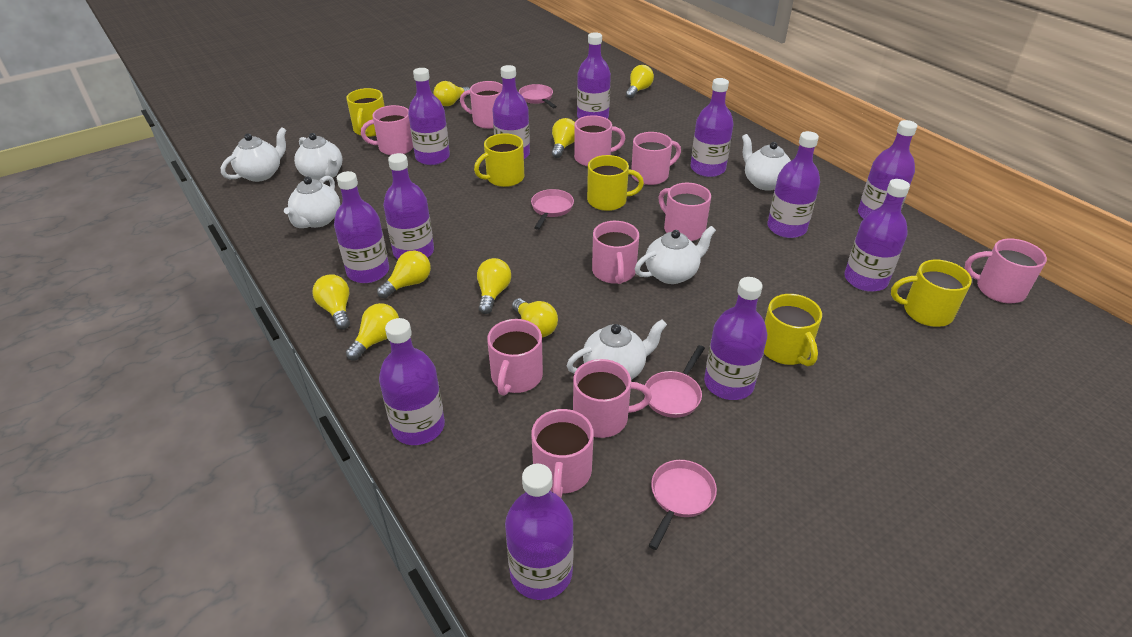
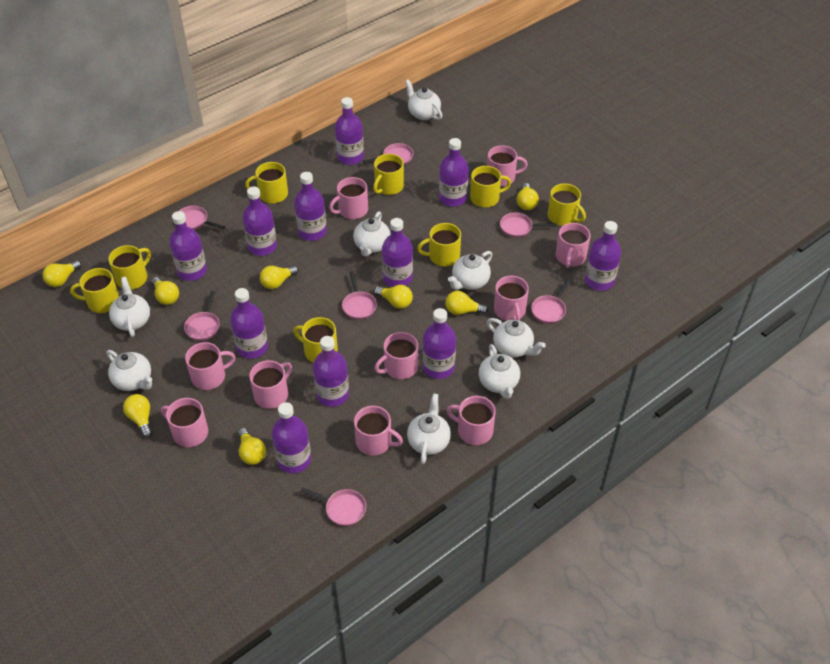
pink pan: [519,84,557,108] [531,189,574,230] [645,345,705,418] [649,460,717,550] = 4 -> [179,206,225,230] [184,291,220,341] [300,487,366,526] [342,272,377,320] [363,143,414,165] [500,213,556,238] [531,279,571,324] = 7
purple bottle: [334,171,389,283] [379,318,445,445] [383,153,434,259] [408,68,450,165] [493,65,530,159] [505,464,574,600] [577,32,611,119] [691,78,734,177] [704,277,767,400] [767,131,820,238] [844,179,910,292] [858,120,917,219] = 12 -> [169,211,207,281] [230,288,268,359] [243,186,277,256] [272,402,311,473] [294,172,327,241] [313,336,349,407] [335,97,364,165] [382,218,413,287] [422,308,456,379] [439,138,468,207] [585,221,621,291] = 11
white teapot: [221,127,287,182] [284,176,340,228] [294,133,343,180] [567,319,667,380] [635,226,716,284] [742,134,791,191] = 6 -> [106,350,152,391] [109,277,150,337] [353,211,390,257] [405,79,442,120] [407,394,451,464] [448,251,492,290] [479,344,520,399] [487,318,546,358] = 8
yellow mug: [346,88,385,137] [474,133,524,187] [587,155,644,211] [764,294,822,366] [891,259,972,327] = 5 -> [70,268,119,313] [108,245,151,290] [245,162,288,203] [293,317,338,363] [373,154,404,195] [417,223,461,267] [470,166,511,207] [548,183,586,226] = 8

